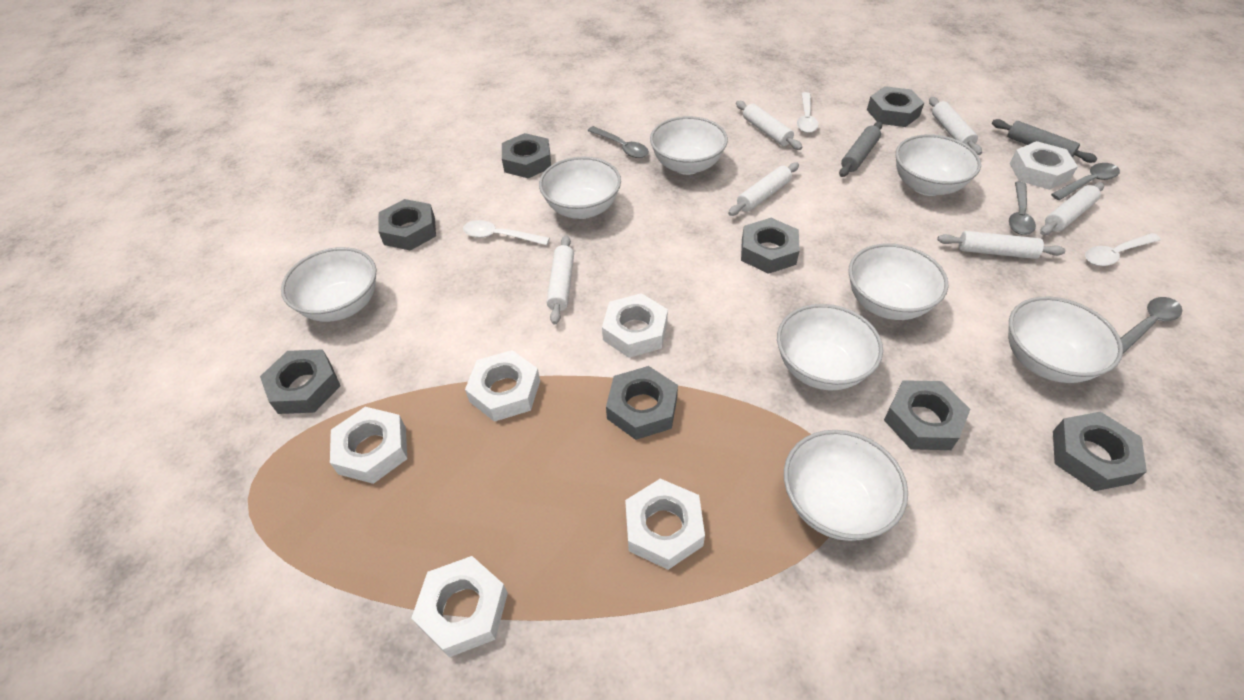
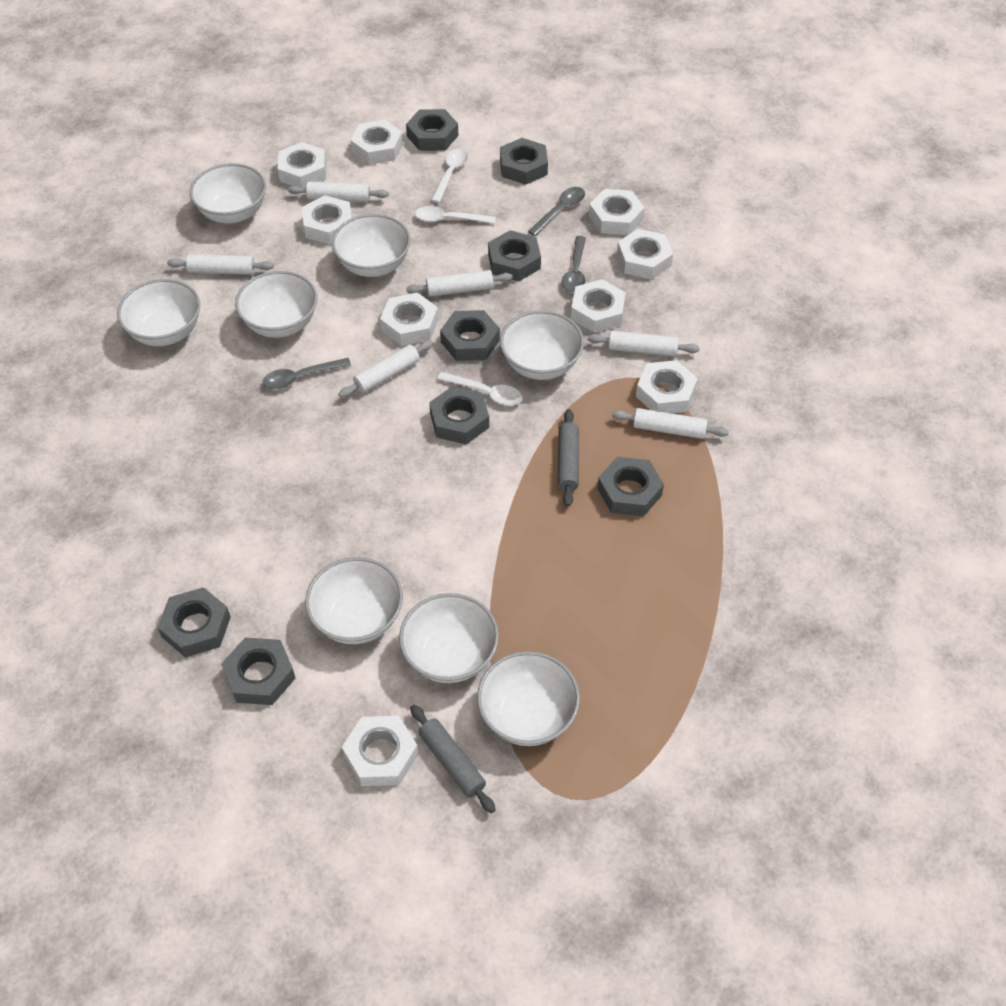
grey spoon: [587,126,649,158] [1009,182,1036,235] [1051,163,1120,200] [1120,297,1182,354] = 4 -> [263,358,351,389] [528,187,585,236] [562,236,586,293] = 3
white nut: [330,407,407,484] [411,556,508,657] [465,350,540,422] [602,293,668,358] [625,479,705,570] [1010,141,1078,190] = 6 -> [277,142,327,188] [302,195,352,245] [342,716,418,786] [351,120,403,165] [380,292,438,346] [571,279,626,333] [589,189,645,235] [617,229,673,280] [636,360,698,413] = 9

